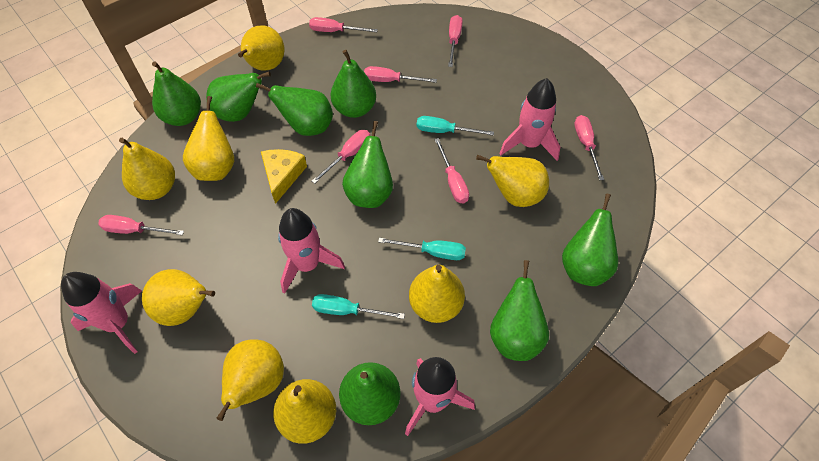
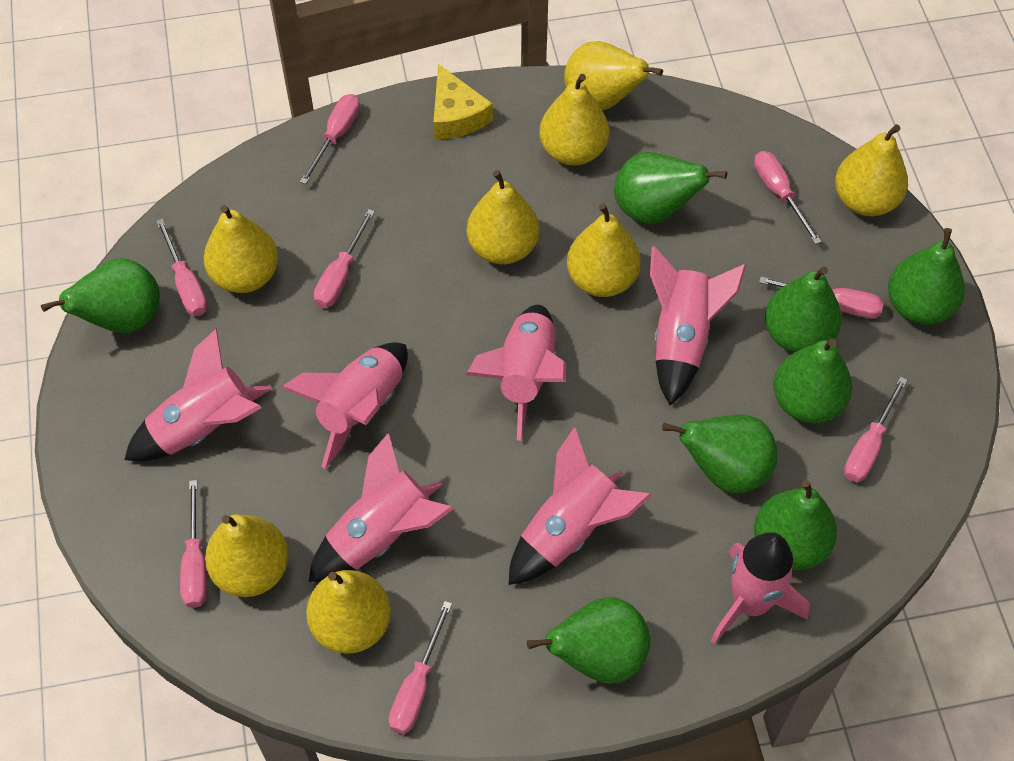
pink rocket: [61,272,142,354] [278,208,345,294] [405,357,475,436] [499,78,560,161] = 4 -> [125,328,272,461] [281,342,408,469] [309,433,454,582] [466,305,566,441] [509,427,652,585] [650,246,746,405] [711,532,810,645] = 7
pink screwdriver: [98,215,184,235] [309,17,378,32] [312,130,370,184] [364,66,437,83] [434,138,469,203] [448,15,463,67] [574,115,604,180] = 7 -> [156,219,207,316] [180,480,207,608] [300,94,360,184] [314,209,375,308] [389,601,452,734] [754,151,822,245] [759,276,884,319] [844,377,907,482] = 8
turquoise screwdriver: [312,294,405,319] [378,238,466,260] [417,116,494,136] = 3 -> none = 0

